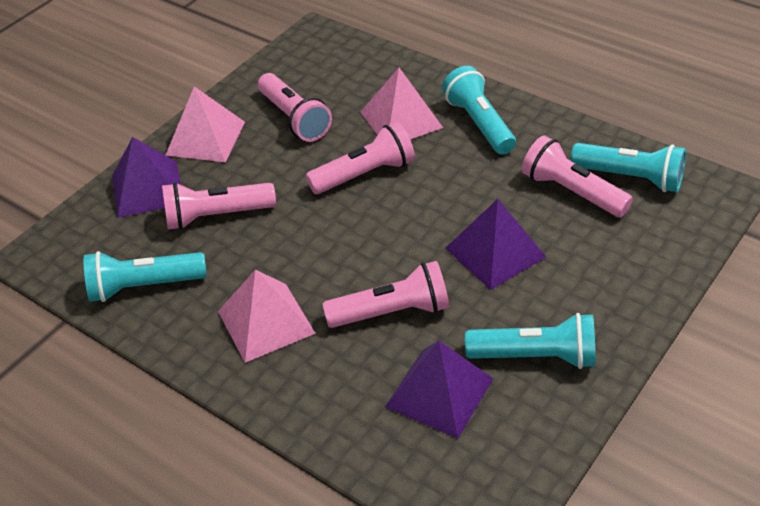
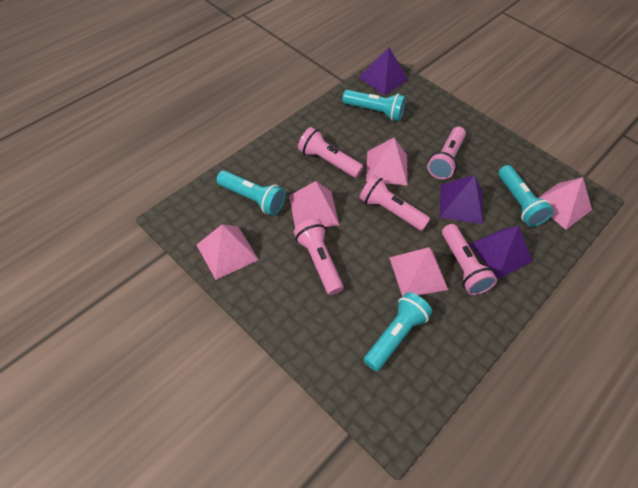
pink pyramid: [166,86,245,162] [218,270,316,363] [361,68,443,139] = 3 -> [197,224,259,280] [289,181,339,228] [366,138,408,186] [389,247,448,297] [538,177,592,229] = 5

